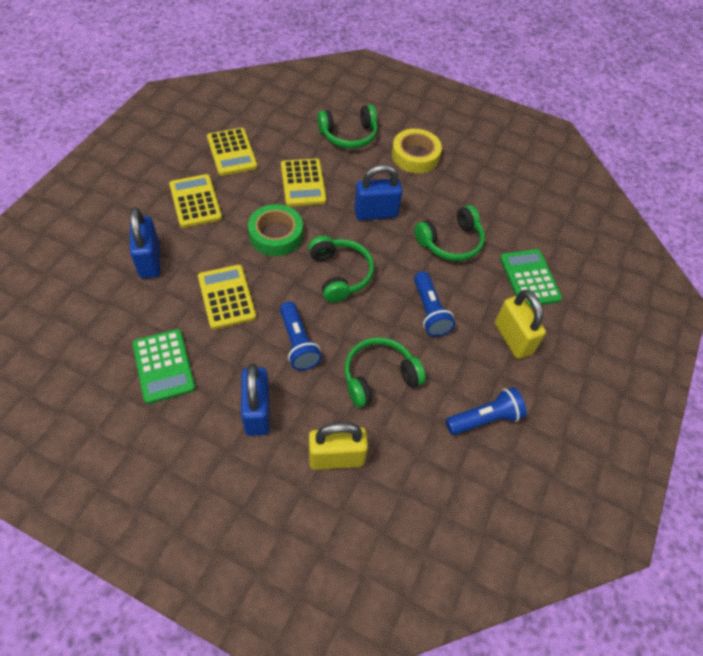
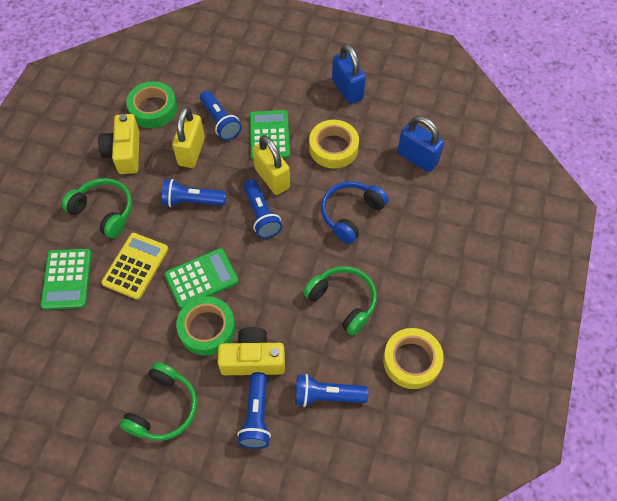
blue flashlight: [280,302,322,370] [414,271,455,337] [446,387,527,435] = 3 -> [162,179,226,207] [200,91,242,140] [237,372,271,449] [244,180,282,238] [295,374,368,407] = 5
blue headphones: none = 0 -> [321,181,389,244] = 1
blue padlock: [130,207,160,278] [241,363,270,436] [354,164,402,220] = 3 -> [332,44,366,104] [397,116,444,172] = 2
green calculator: [133,329,195,404] [500,249,562,306] = 2 -> [41,249,92,310] [164,248,239,308] [250,110,290,160] = 3
green headphones: [308,236,374,303] [317,105,378,149] [344,338,426,408] [414,205,485,261] = 4 -> [62,178,132,238] [120,362,197,441] [303,266,377,335] = 3
green tape: [248,204,303,256] = 1 -> [126,81,177,128] [176,296,235,356] = 2
yellow calculator: [169,174,222,228] [198,265,256,330] [207,128,258,176] [281,159,327,207] = 4 -> [101,233,168,300] = 1
yellow camera: none = 0 -> [98,114,140,174] [218,327,285,375] = 2
yellow tape: [392,129,442,173] = 1 -> [309,120,359,169] [383,328,444,389] = 2

